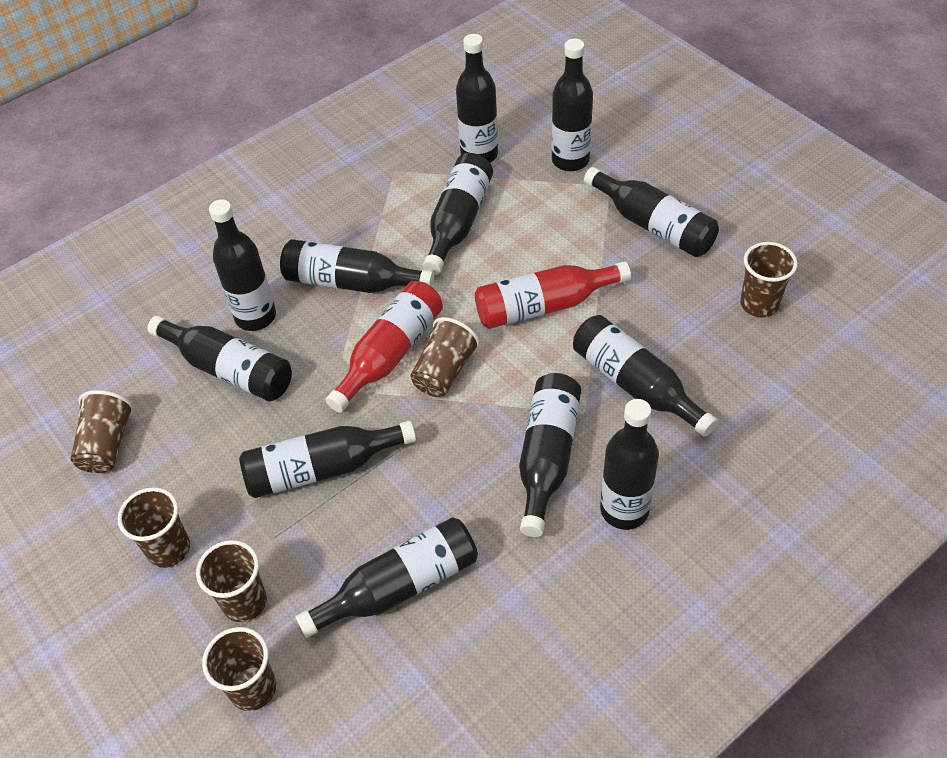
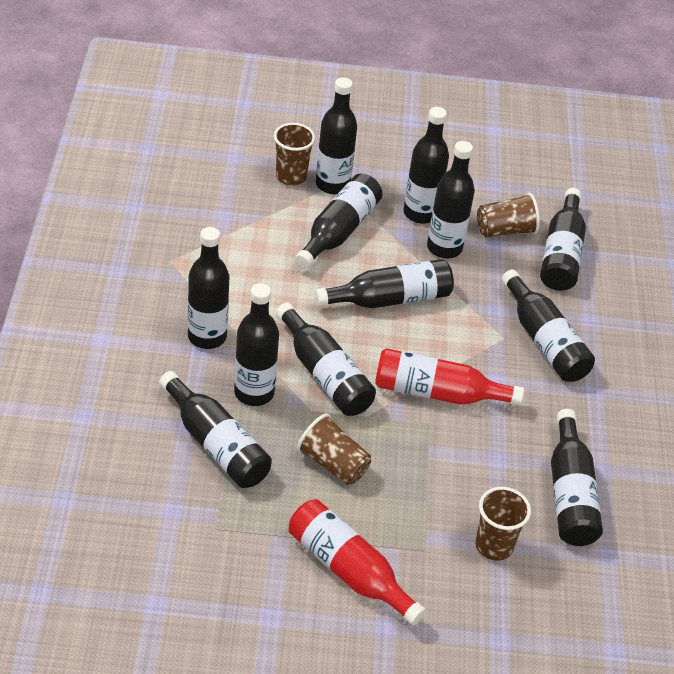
brown cup: [71,390,134,473] [118,487,190,568] [196,540,267,622] [202,627,276,711] [410,317,480,397] [740,242,797,317] = 6 -> [274,123,316,186] [297,414,371,485] [475,487,531,561] [477,193,540,237] = 4

